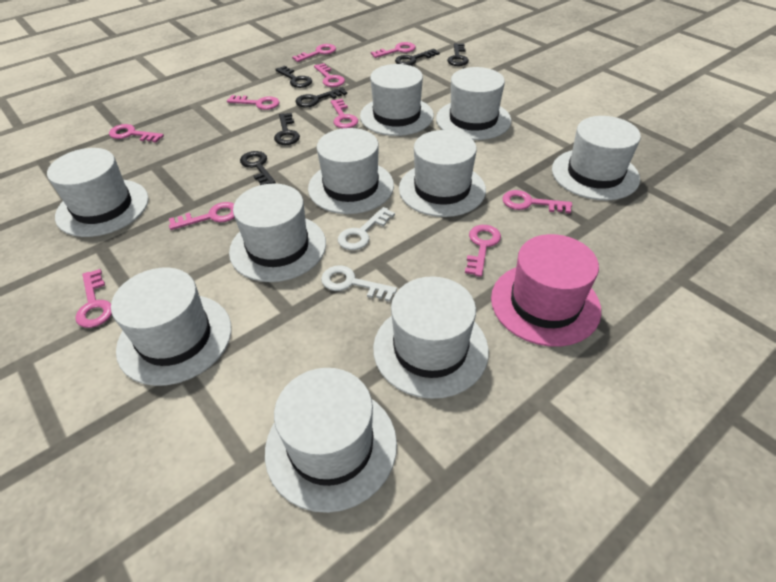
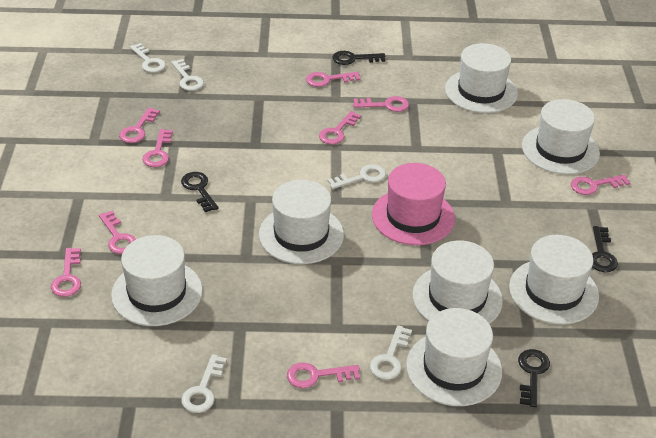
black key: [240,151,276,185] [274,113,300,145] [275,66,312,88] [296,87,347,108] [395,49,440,65] [447,43,469,66] = 6 -> [181,172,218,212] [333,51,385,65] [518,349,550,407] [592,226,618,272] = 4
pink key: [75,269,112,328] [109,124,164,142] [169,202,235,230] [227,95,279,110] [292,44,336,62] [314,63,345,87] [331,99,358,128] [371,42,416,58] [465,225,501,277] [502,190,572,213] = 10 -> [51,248,81,297] [99,211,136,254] [119,108,160,143] [142,129,173,167] [287,362,360,388] [306,72,360,87] [319,111,361,144] [353,96,409,112] [571,174,630,195] = 9
white hat: [47,148,149,237] [111,267,232,386] [229,184,326,282] [265,368,397,513] [308,128,394,214] [360,64,434,136] [373,276,489,399] [399,130,486,217] [436,67,511,140] [552,116,641,200] = 10 -> [111,235,203,326] [259,180,344,264] [406,308,502,406] [412,241,503,324] [445,43,518,113] [509,235,599,325] [522,99,600,175] = 7
white key: [321,265,397,302] [338,207,395,250] = 2 -> [130,43,166,73] [171,59,204,91] [181,354,227,413] [327,164,386,189] [370,325,412,380] = 5

